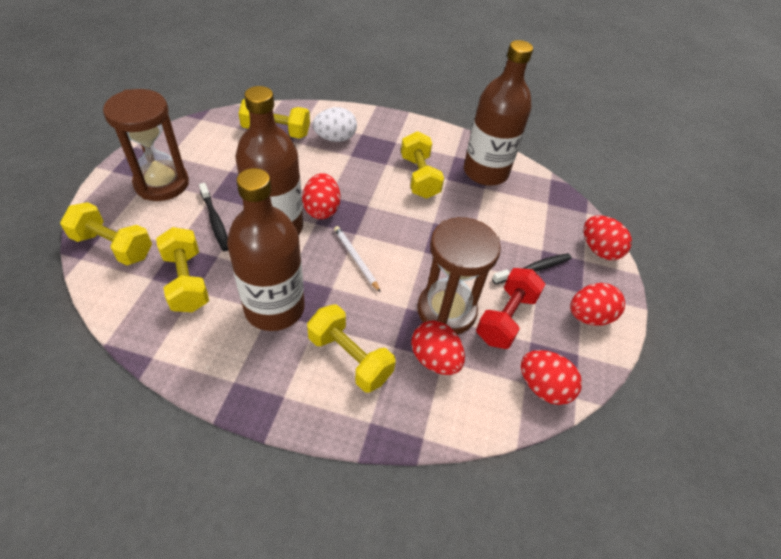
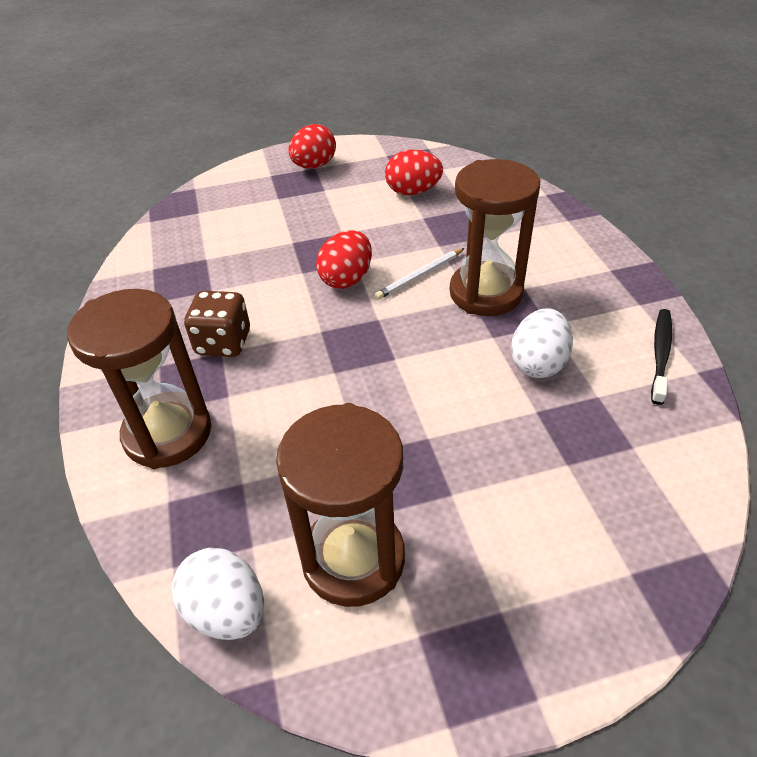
black toothbrush: [199,183,228,251] [492,253,572,284] = 2 -> [651,309,672,405] = 1
brown bottle: [227,168,305,331] [235,86,303,234] [464,40,533,186] = 3 -> none = 0
brown dice: none = 0 -> [184,291,250,357] = 1
brown hourglass: [103,89,189,201] [417,217,501,335] = 2 -> [67,289,211,469] [276,403,405,607] [450,159,541,316] = 3
red dumbbell: [476,268,546,349] = 1 -> none = 0
red egg: [302,173,340,219] [411,320,465,375] [521,350,582,405] [570,283,625,326] [584,216,632,260] = 5 -> [289,124,336,169] [316,230,372,289] [385,149,443,195] = 3
white egg: [313,107,357,142] = 1 -> [172,548,264,640] [511,308,573,378] = 2
yellow dumbbell: [60,202,152,265] [156,227,209,312] [239,99,310,139] [307,304,396,392] [401,131,444,199] = 5 -> none = 0

